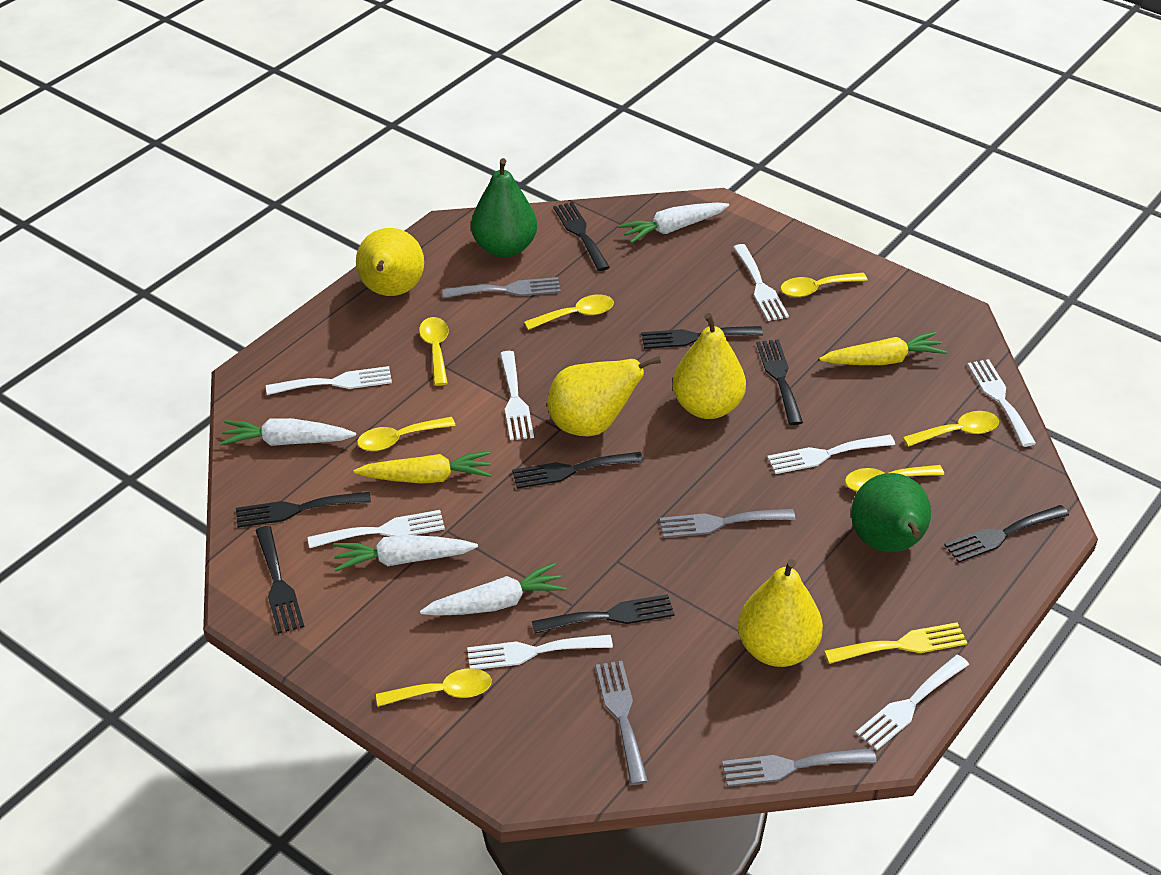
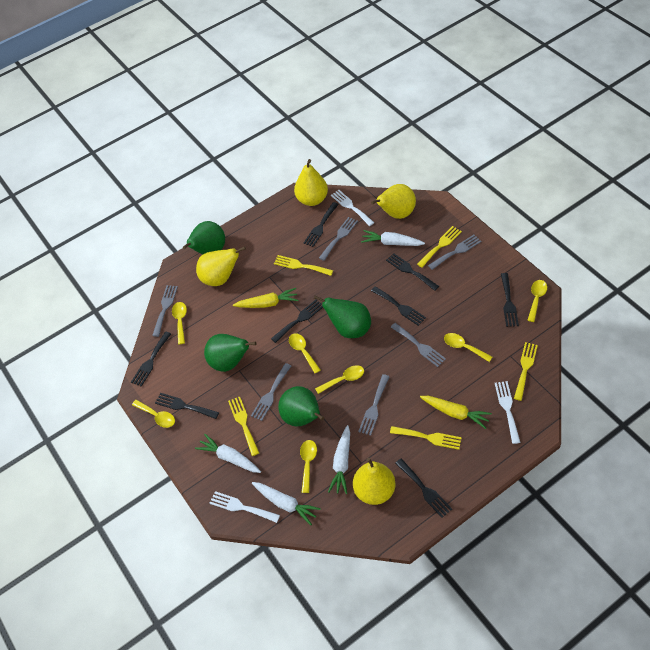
green pear: [471,158,537,258] [851,473,931,552] = 2 -> [183,221,225,254] [204,334,256,372] [278,386,324,427] [314,295,371,338] = 4
grey fork: [442,277,561,298] [596,661,648,785] [660,509,795,538] [722,748,877,787] = 4 -> [152,285,178,337] [251,363,291,421] [319,217,358,261] [358,374,390,435] [391,323,446,367] [428,235,481,270] = 6
white fork: [266,366,392,395] [307,510,445,548] [467,635,613,669] [500,351,534,440] [733,244,789,321] [767,435,895,474] [856,654,969,750] [967,359,1036,447] = 8 -> [209,491,280,523] [331,190,374,226] [495,381,520,444] = 3
yellow fork: [824,622,967,664] = 1 -> [228,397,259,456] [274,255,333,276] [390,426,462,450] [417,226,462,268] [514,342,538,401] = 5

